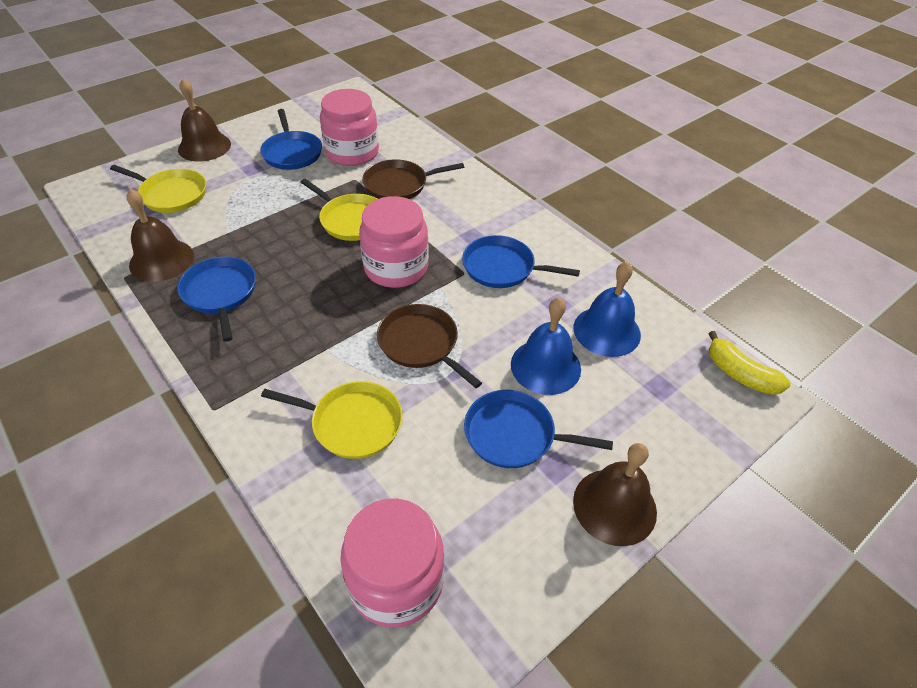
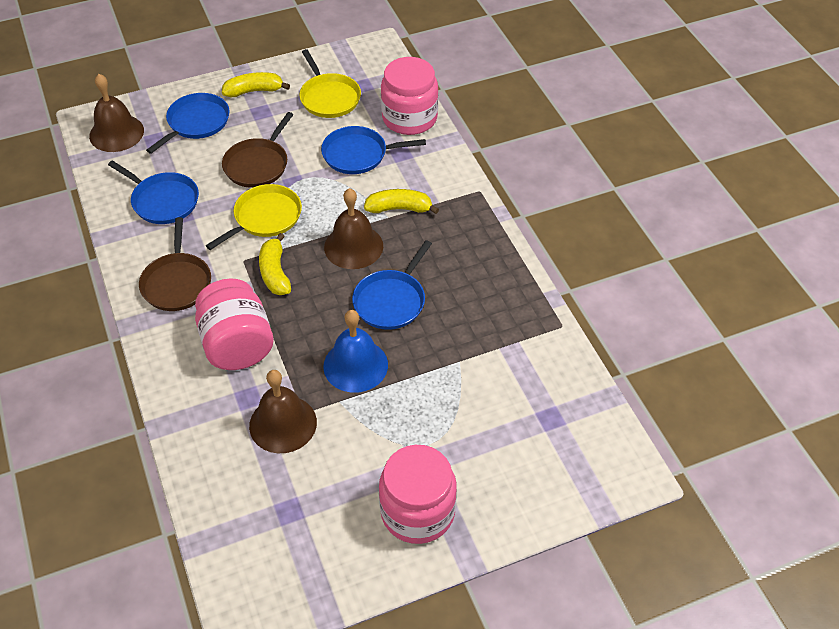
blue bell: [511,297,581,395] [573,261,641,357] = 2 -> [323,310,388,393] = 1
yellow banana: [708,331,791,395] = 1 -> [222,72,290,97] [259,233,291,295] [364,189,439,214] = 3
yellow pan: [110,165,206,213] [261,381,403,459] [300,179,377,241] = 3 -> [206,184,302,250] [299,49,361,118] = 2

